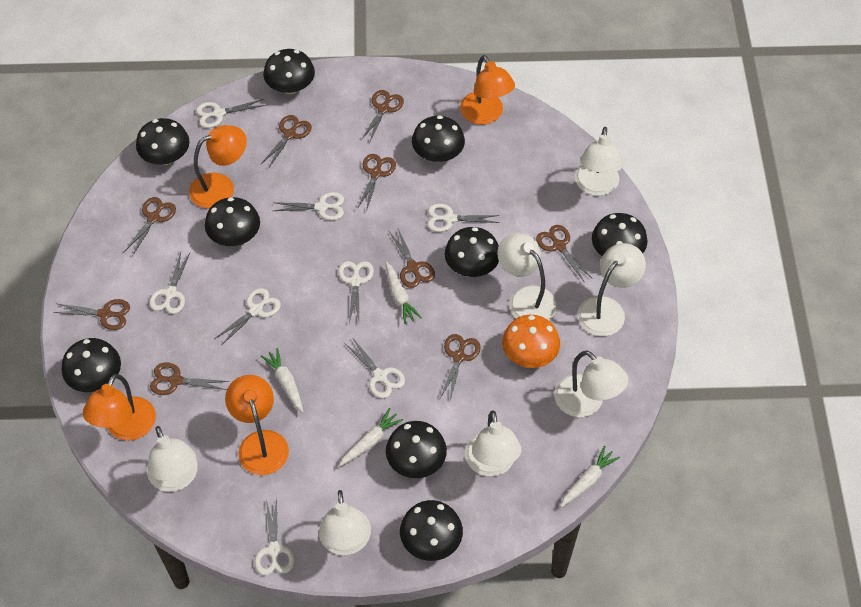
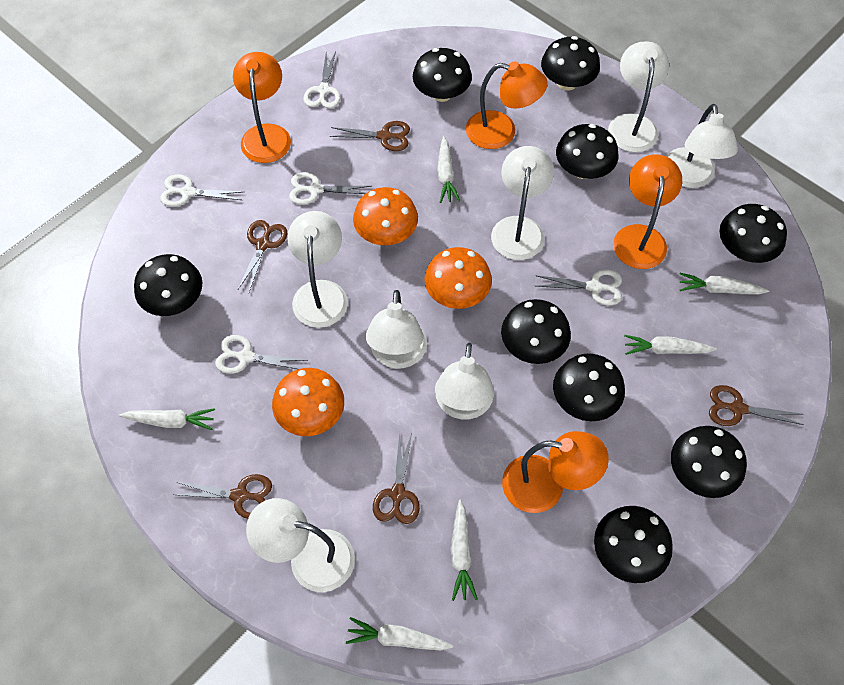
brown scissors: [53,299,130,330] [124,197,176,255] [150,363,229,395] [260,115,312,169] [357,154,396,211] [361,90,404,144] [389,229,435,288] [440,334,481,400] [536,225,593,283] = 9 -> [173,474,272,519] [238,220,287,292] [330,121,410,151] [373,432,420,524] [709,385,804,426] = 5
orange mushroom: [502,315,560,368] = 1 -> [272,368,344,436] [353,187,418,245] [424,247,492,309] = 3
white carrot: [261,348,304,413] [339,408,403,467] [385,262,422,324] [560,446,620,507] = 4 -> [119,408,215,430] [346,617,453,650] [437,136,460,203] [451,499,478,601] [624,335,717,355] [679,273,769,295] = 6
white scissors: [149,252,190,314] [196,99,266,128] [214,288,281,345] [255,498,295,575] [273,192,344,221] [338,261,374,323] [344,337,405,398] [428,203,500,232] = 8 -> [160,174,243,207] [215,335,307,374] [289,172,371,205] [304,51,341,109] [535,269,622,306] = 5

